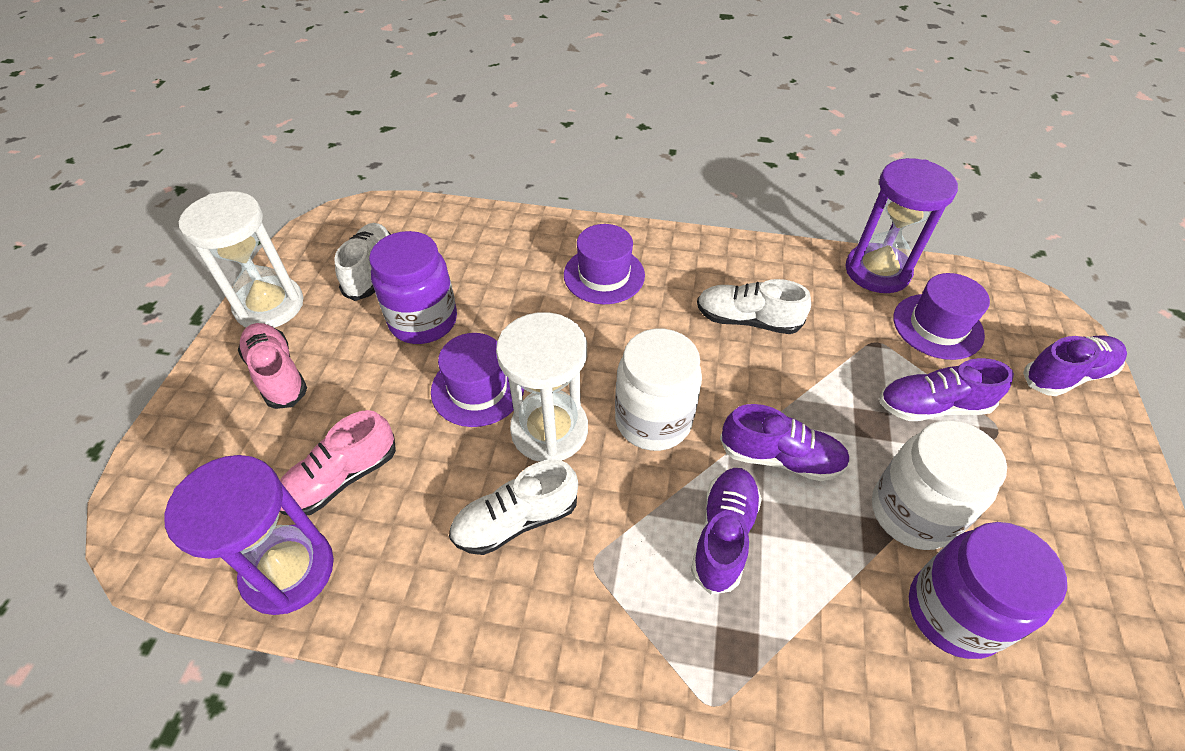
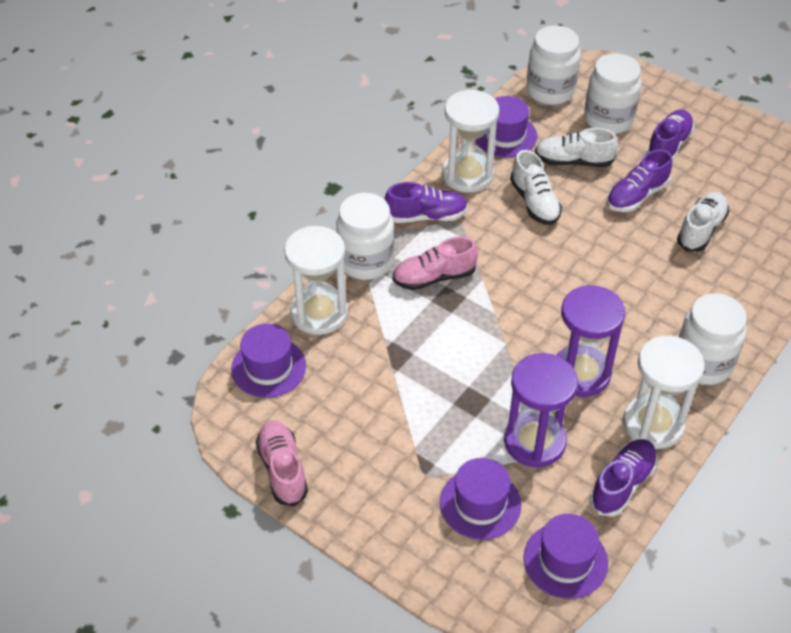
purple hat: [431,333,524,427] [564,224,645,304] [894,273,990,360] = 3 -> [231,324,306,398] [440,458,521,540] [475,96,537,157] [524,514,608,599] = 4
purple jar: [369,231,457,344] [909,522,1067,659] = 2 -> none = 0
white hourglass: [179,191,303,328] [496,312,588,462] = 2 -> [284,226,348,335] [442,90,499,193] [623,336,705,449] = 3
white jar: [615,329,702,451] [872,420,1007,550] = 2 -> [336,193,394,280] [526,26,581,105] [584,53,641,134] [679,293,747,385] = 4

